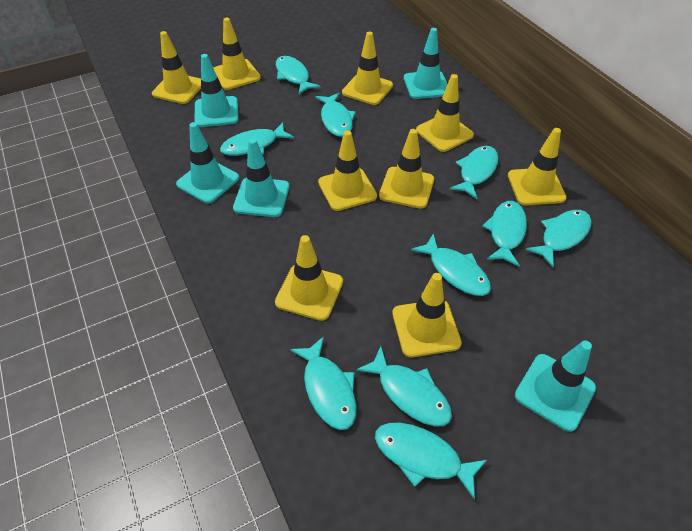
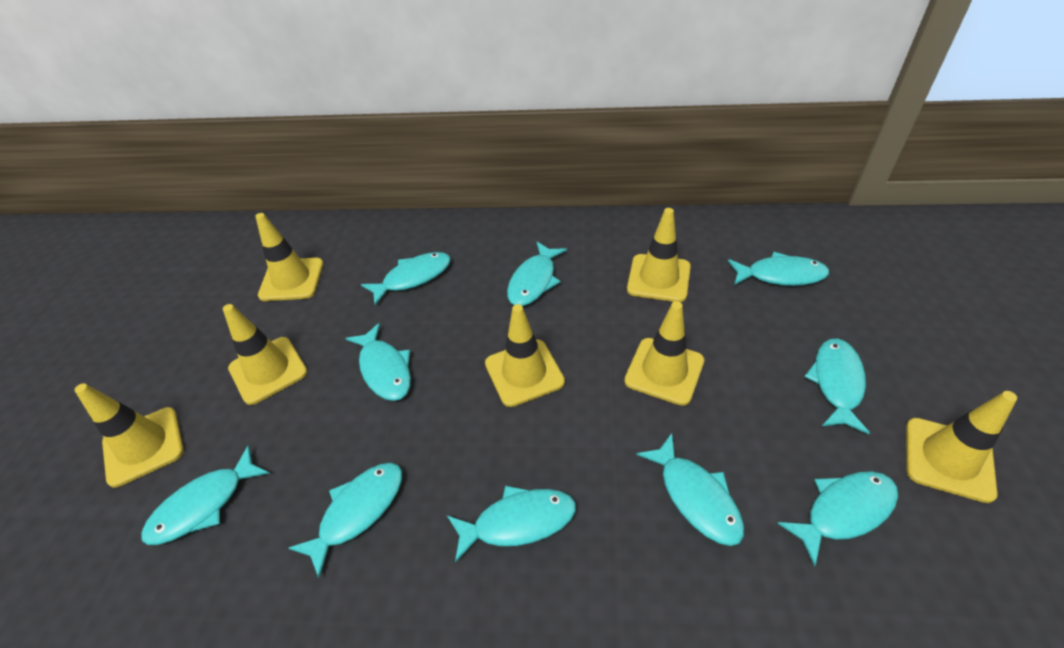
turquoise traffic cone: [176,122,239,204] [194,54,239,127] [233,138,290,217] [404,28,447,99] [515,340,596,432] = 5 -> none = 0
yellow traffic cone: [152,31,201,104] [214,18,261,90] [275,235,343,321] [318,130,377,211] [342,32,393,105] [379,129,434,209] [392,273,462,358] [416,74,474,152] [508,128,567,206] = 9 -> [75,383,184,488] [223,304,308,405] [255,213,324,301] [485,304,565,407] [624,301,704,406] [627,208,691,302] [906,391,1017,503] = 7

